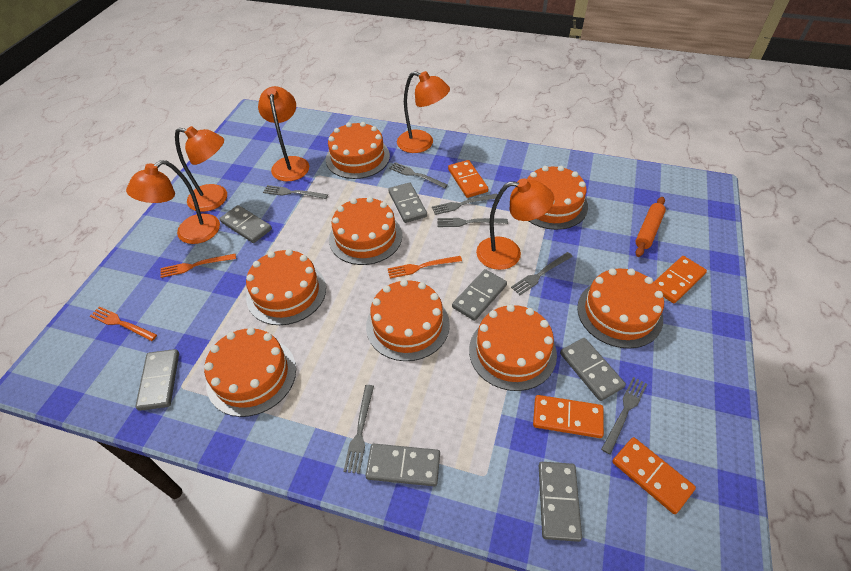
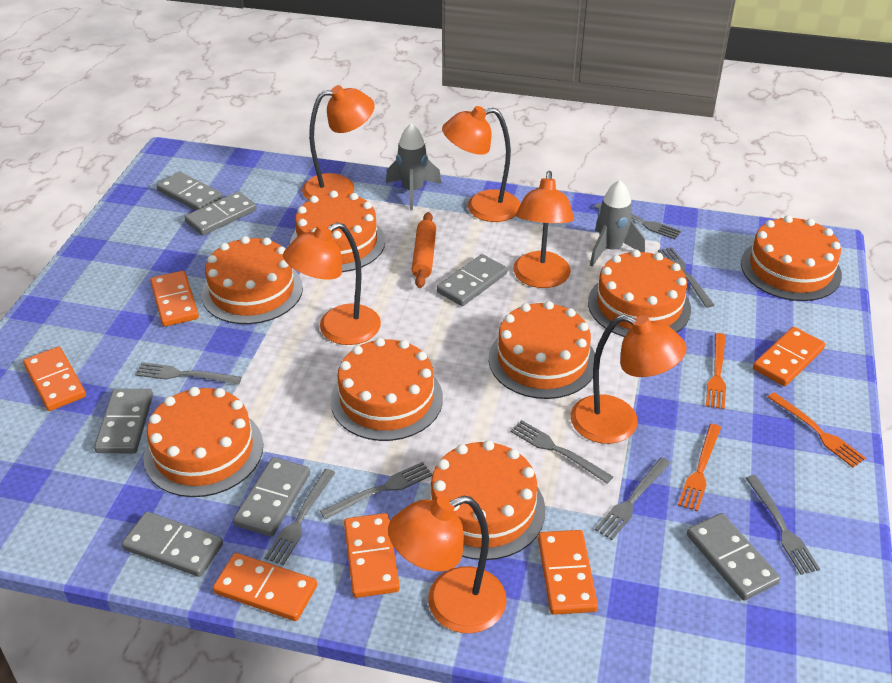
grey fork: [263,185,328,199] [343,385,374,474] [389,162,448,189] [432,194,498,215] [438,218,508,227] [511,252,573,295] [601,377,647,455] = 7 -> [135,362,242,385] [265,469,335,565] [320,462,432,520] [510,420,614,484] [594,203,681,239] [595,457,671,540] [658,247,714,308] [746,475,820,575] = 8
grey rocket: none = 0 -> [386,123,442,210] [590,180,645,266] = 2
orange domino: [448,160,488,198] [533,395,604,438] [612,437,696,514] [654,256,707,303] = 4 -> [23,347,86,411] [150,271,199,327] [213,553,317,621] [344,513,400,598] [538,530,598,615] [753,327,825,386] = 6
orange lamp: [126,160,220,244] [175,126,227,212] [258,86,309,181] [397,71,450,153] [476,178,554,270] = 5 -> [283,222,381,345] [302,85,375,200] [388,496,506,633] [442,106,521,222] [513,171,574,288] [571,314,687,444] = 6

